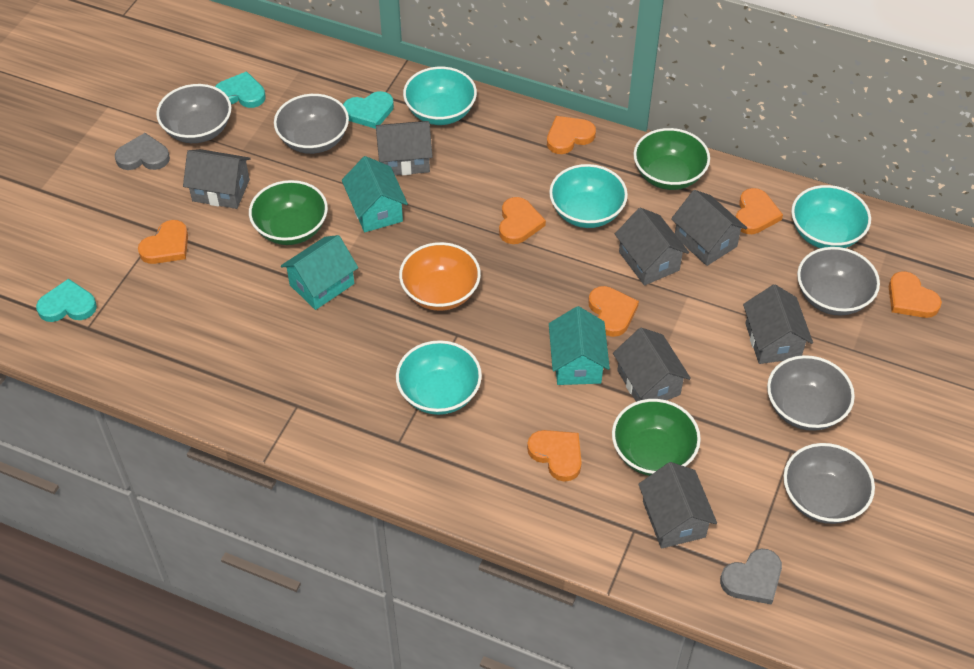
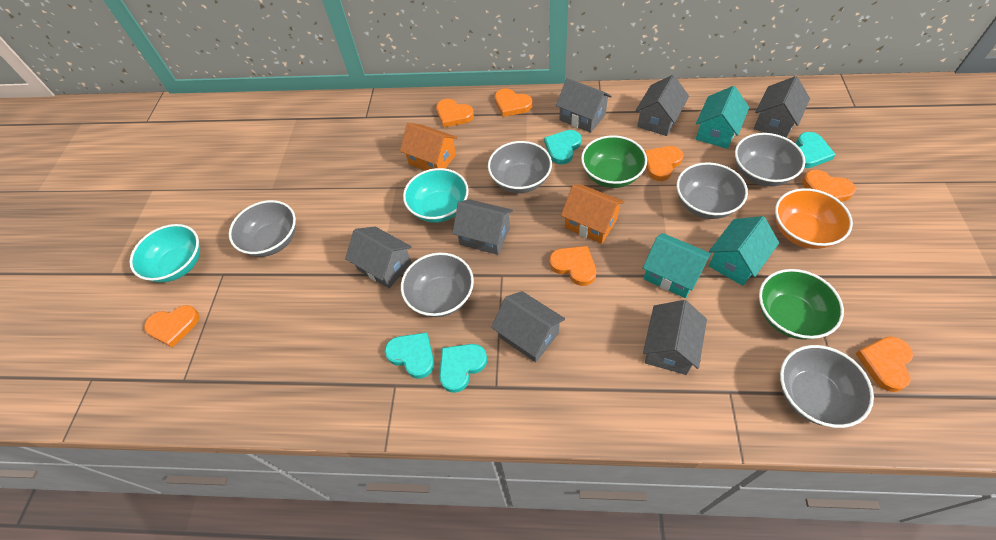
green bowl: [249,180,328,245] [612,399,701,476] [633,128,710,190] = 3 -> [581,135,647,188] [759,269,844,340] = 2
grey bowl: [156,84,231,143] [274,94,349,154] [767,355,855,431] [784,443,875,524] [797,247,880,315] = 5 -> [229,200,296,257] [401,253,474,317] [488,141,552,193] [677,162,748,219] [735,133,805,187] [780,345,874,428] = 6
grey heart: [115,133,170,170] [720,549,782,605] = 2 -> none = 0
orange house: none = 0 -> [400,123,457,171] [561,185,624,244] = 2
turquoise bowl: [396,340,482,415] [403,67,477,125] [549,164,628,228] [791,185,871,248] = 4 -> [130,224,200,282] [403,168,469,223] = 2
turquoise heart: [36,279,97,322] [215,71,266,108] [343,91,394,129] = 3 -> [385,332,434,379] [439,344,487,393] [544,130,582,164] [796,132,836,168] = 4

